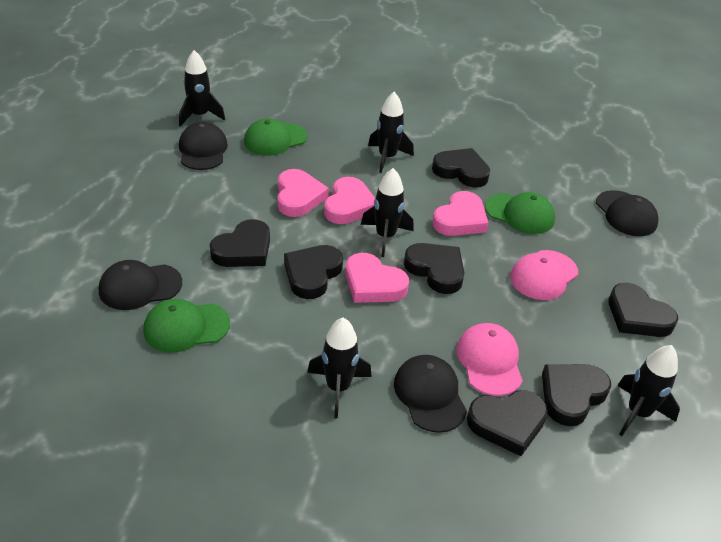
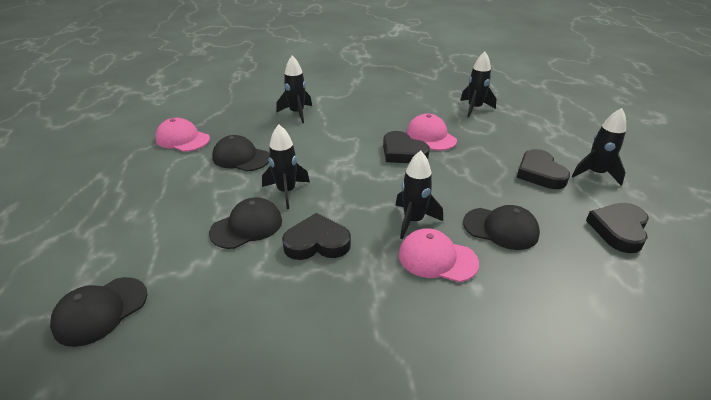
black heart: [210,219,270,267] [284,245,343,299] [404,243,464,294] [432,148,490,188] [467,390,548,456] [542,364,611,426] [609,283,678,337] = 7 -> [282,213,351,260] [383,131,430,163] [517,149,570,189] [586,203,649,253] = 4
green cap: [143,299,230,352] [244,118,307,156] [485,192,555,234] = 3 -> none = 0
pink cap: [457,323,523,396] [510,250,578,300] = 2 -> [155,118,210,152] [398,228,479,282] [407,113,457,151] = 3
pink heart: [278,169,329,217] [324,177,376,224] [345,253,409,303] [433,191,488,236] = 4 -> none = 0

